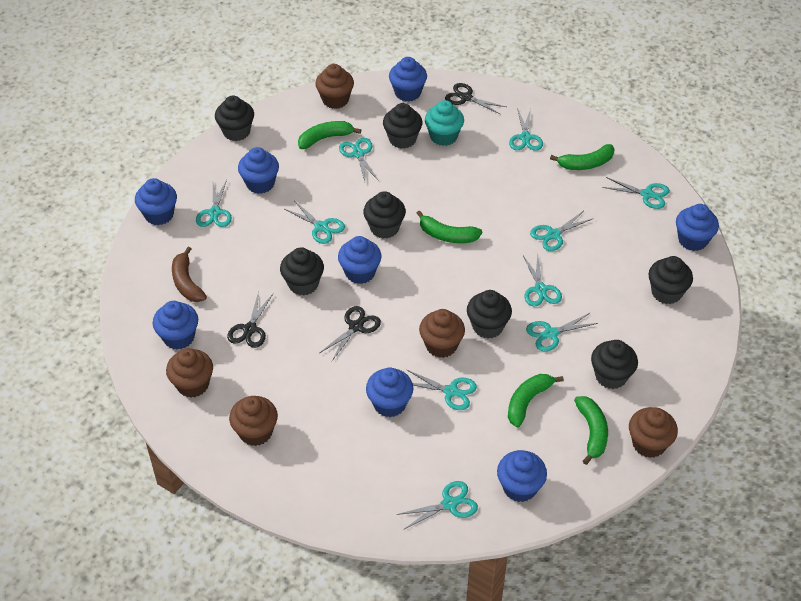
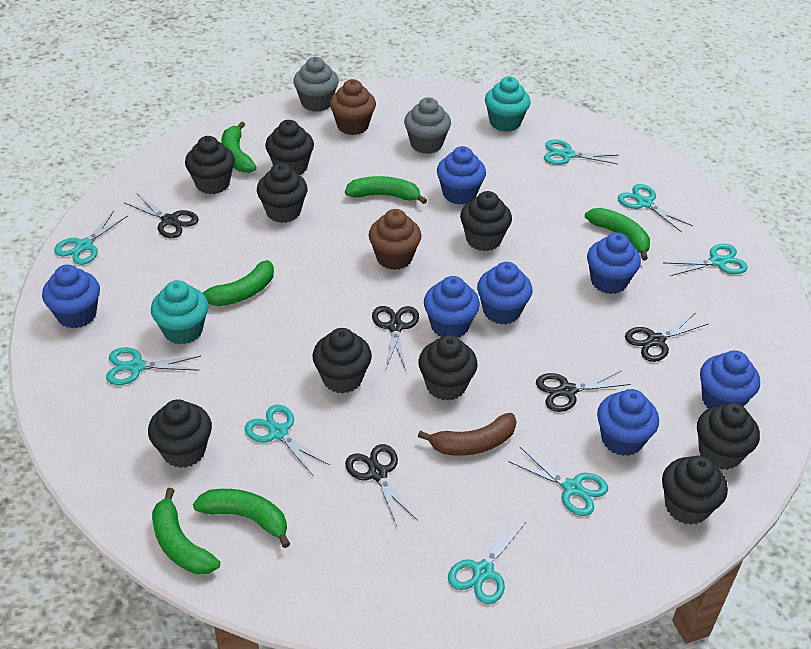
black cupcake: [215,96,254,141] [280,247,324,296] [363,191,406,239] [383,103,423,149] [467,290,512,339] [591,340,638,389] [649,256,693,304] = 7 -> [148,399,212,468] [185,136,235,194] [257,163,308,223] [265,120,314,175] [313,328,372,393] [418,335,478,401] [460,191,512,251] [662,456,728,525] [697,403,760,470] = 9
black scissors: [227,291,273,348] [320,306,381,361] [445,83,506,115] = 3 -> [125,194,199,238] [345,444,418,526] [372,306,419,371] [536,370,630,412] [625,313,708,362] = 5
blue cupcake: [135,178,177,225] [153,301,198,350] [238,147,279,194] [338,236,382,284] [366,367,413,417] [389,57,427,101] [497,450,547,502] [676,204,719,251] = 8 -> [42,265,100,328] [424,276,480,338] [437,146,486,205] [477,262,532,324] [587,233,641,294] [597,389,659,456] [700,350,760,408] = 7
brown cupcake: [166,348,213,398] [229,396,278,446] [315,64,354,109] [419,309,465,358] [629,407,678,458] = 5 -> [330,79,376,135] [369,209,421,270] = 2
green banana: [298,121,361,149] [417,210,482,243] [508,374,564,427] [550,144,615,170] [574,396,608,465] = 5 -> [152,488,220,574] [193,489,290,548] [203,260,274,306] [221,121,257,173] [345,176,427,204] [585,208,650,260] = 6
grey cupcake: none = 0 -> [293,57,339,112] [404,97,451,154] = 2
turquoise cupcake: [425,100,464,146] = 1 -> [151,280,209,345] [485,76,531,132] = 2
turquoise scissors: [196,180,232,227] [285,201,345,244] [339,138,379,181] [397,481,478,530] [407,370,477,410] [509,108,543,151] [523,253,562,306] [526,312,598,352] [530,211,594,251] [602,177,670,209] = 10 -> [54,211,127,265] [106,347,201,385] [245,405,330,477] [448,515,525,604] [508,447,608,516] [544,140,619,165] [618,184,693,233] [663,244,748,276] = 8

